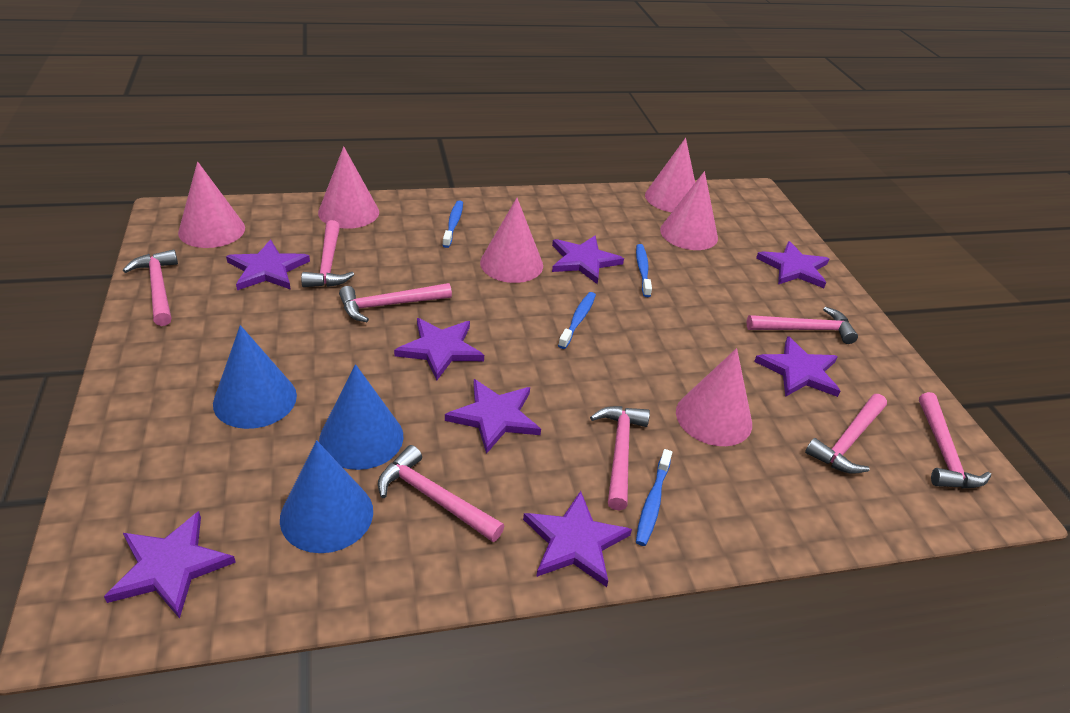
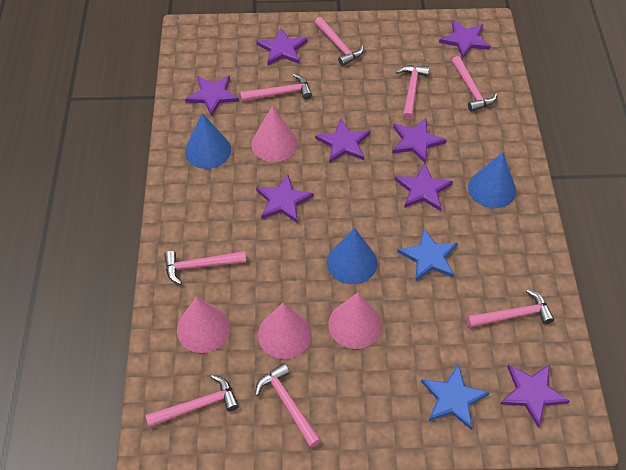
blue star: none = 0 -> [397,228,458,281] [421,364,489,429] = 2
blue toothbrush: [442,201,463,248] [558,292,596,349] [636,244,652,297] [636,449,672,546] = 4 -> none = 0
pink cone: [178,161,245,248] [318,146,379,229] [480,198,543,283] [645,138,695,212] [660,171,718,250] [676,348,752,446] = 6 -> [177,297,230,353] [251,106,298,162] [258,303,312,359] [328,293,382,349] = 4

